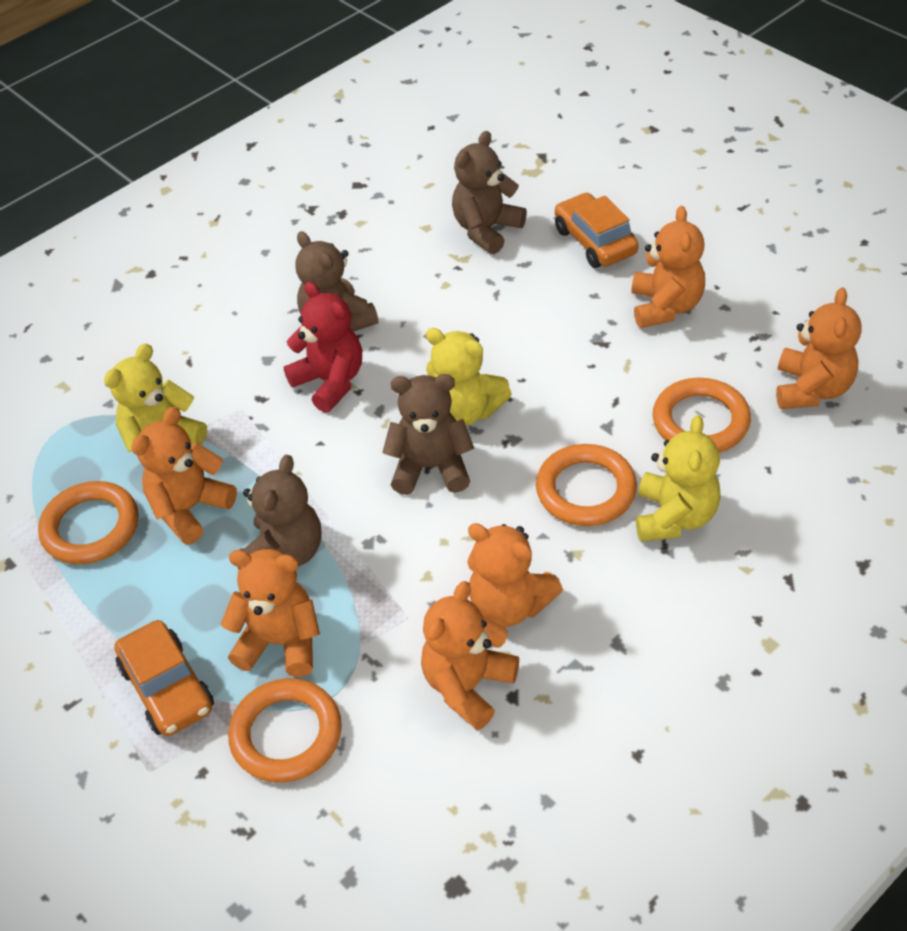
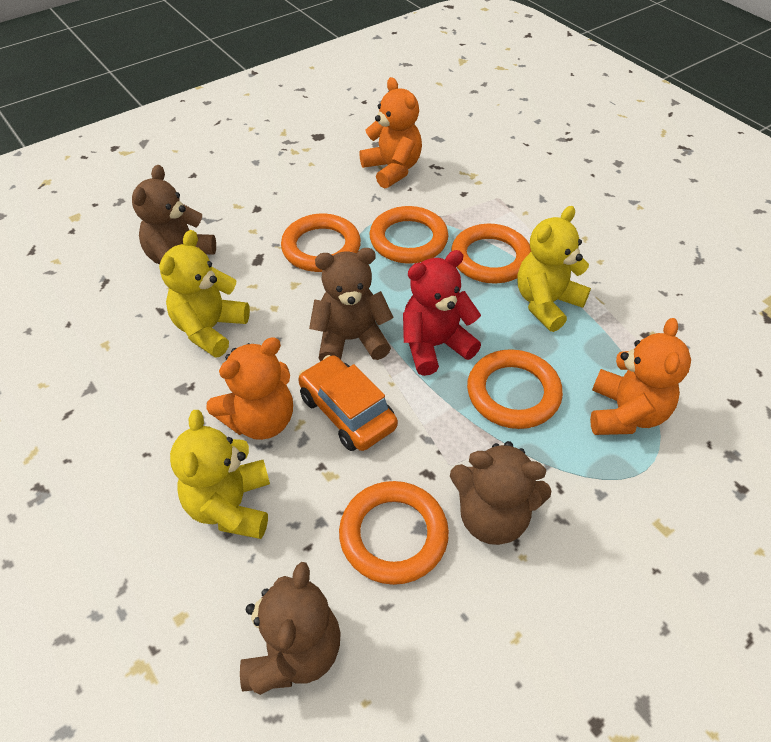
orange car: [115,620,214,736] [555,193,639,268] = 2 -> [298,355,398,451] = 1
orange ring: [38,481,139,565] [228,678,342,783] [536,444,637,526] [653,378,751,452] = 4 -> [281,214,361,272] [339,481,449,585] [370,206,448,264] [451,224,531,283] [467,349,563,429] = 5
orange teddy bear: [131,407,237,545] [220,549,320,677] [421,581,519,730] [467,523,563,627] [631,206,705,328] [776,287,862,409] = 6 -> [206,337,293,440] [359,77,422,189] [590,318,691,435] = 3

